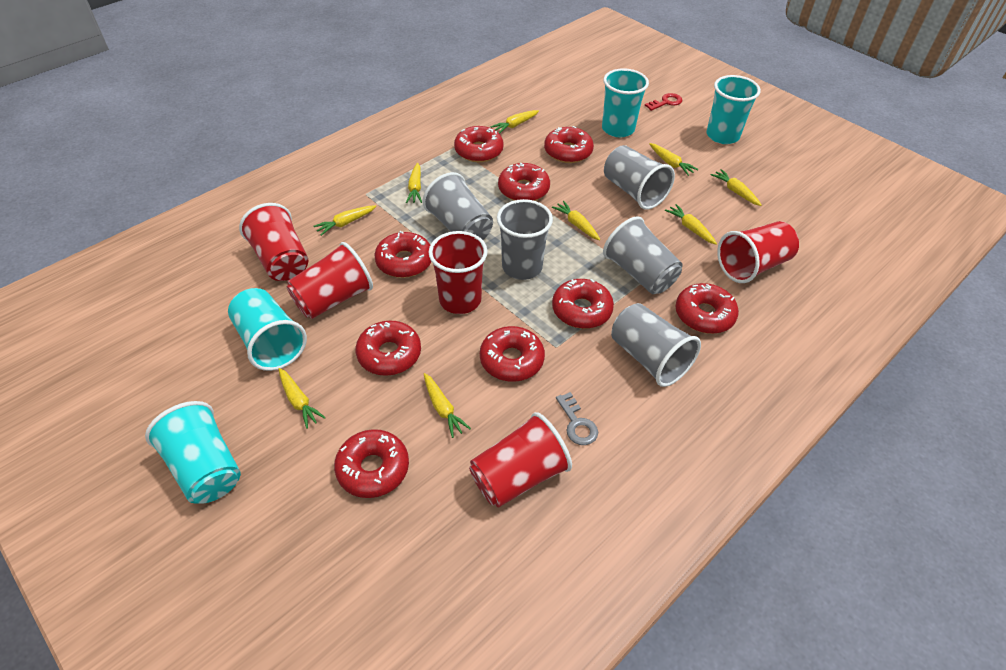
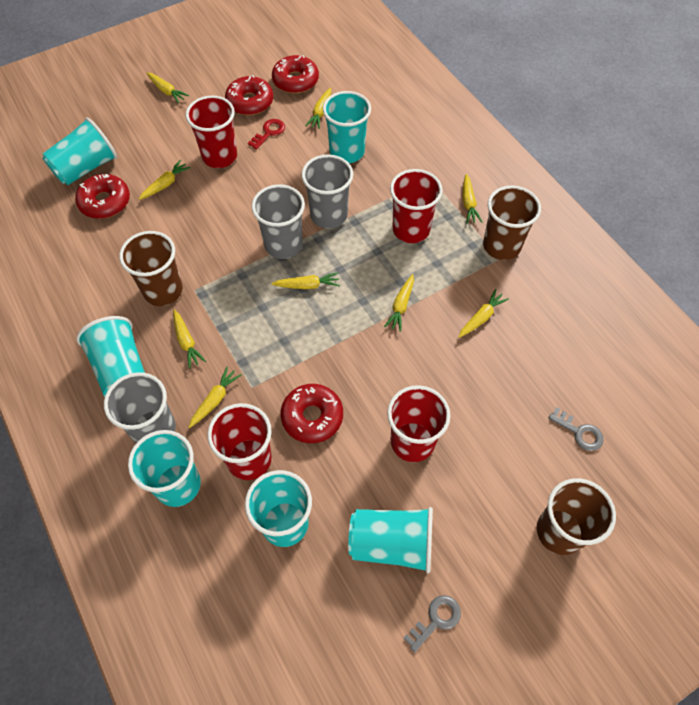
brown cup: none = 0 -> [119,231,183,306] [483,185,541,260] [537,478,616,555] = 3
grey cup: [423,172,493,240] [497,199,553,280] [603,216,683,294] [604,145,675,210] [611,303,701,387] = 5 -> [104,372,176,443] [251,184,305,259] [302,154,353,229] = 3
grey key: [556,392,598,445] = 1 -> [403,595,461,652] [548,407,604,451] = 2
red cup: [239,203,308,281] [287,242,373,319] [429,231,488,314] [469,412,572,507] [717,221,799,283] = 5 -> [186,95,237,168] [207,403,272,480] [387,385,451,462] [390,169,443,243] = 4
red donut: [334,429,409,498] [355,320,421,376] [374,231,431,278] [454,126,504,162] [480,326,545,382] [498,163,550,201] [544,126,594,163] [552,279,614,329] [676,283,739,334] = 9 -> [75,174,130,219] [225,75,273,115] [272,55,319,93] [281,384,343,443] = 4
turquoise cup: [145,401,241,504] [228,288,307,371] [602,68,649,137] [707,75,761,144] = 4 -> [42,117,117,185] [76,316,145,397] [128,430,201,507] [245,470,312,547] [323,91,371,163] [348,507,433,573] = 6

